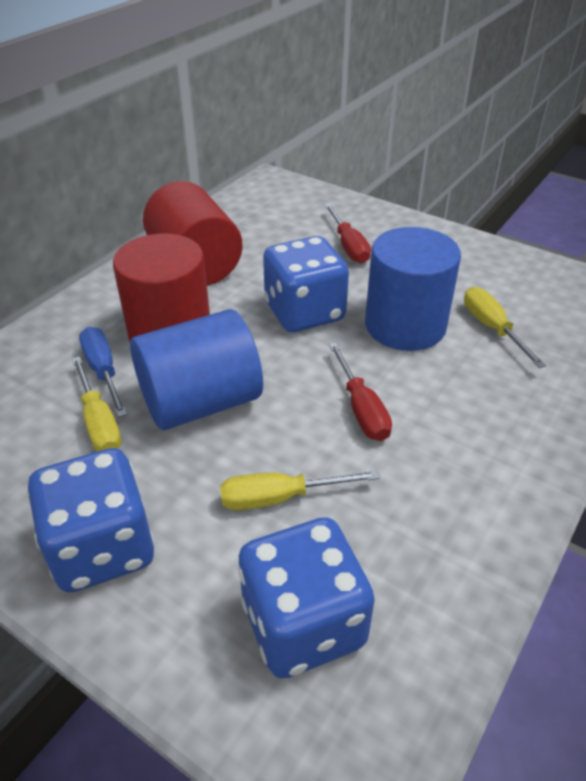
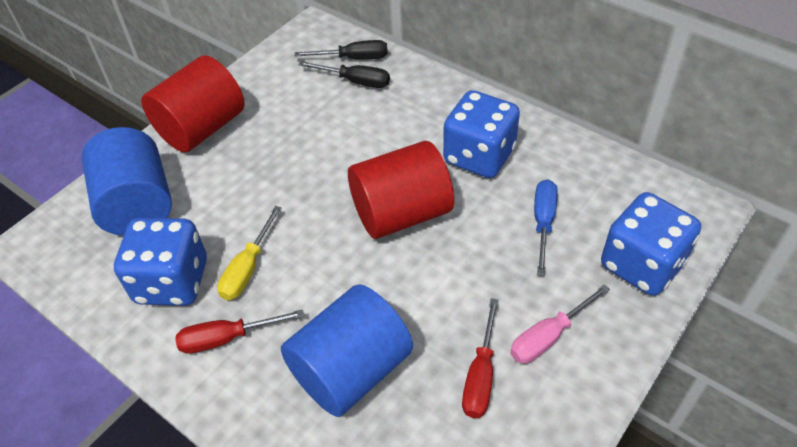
black screwdriver: none = 0 -> [295,40,388,60] [299,61,390,88] = 2
pink screwdriver: none = 0 -> [510,284,610,364] = 1
yellow screwdriver: [72,356,121,451] [220,470,380,510] [464,287,546,368] = 3 -> [217,206,281,300] = 1

